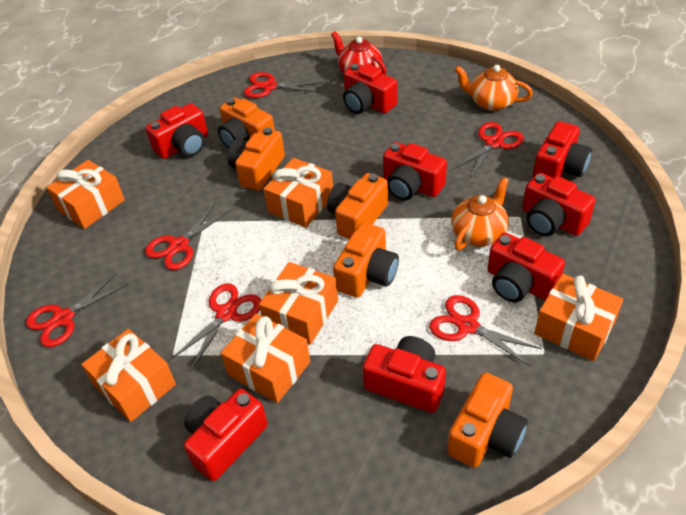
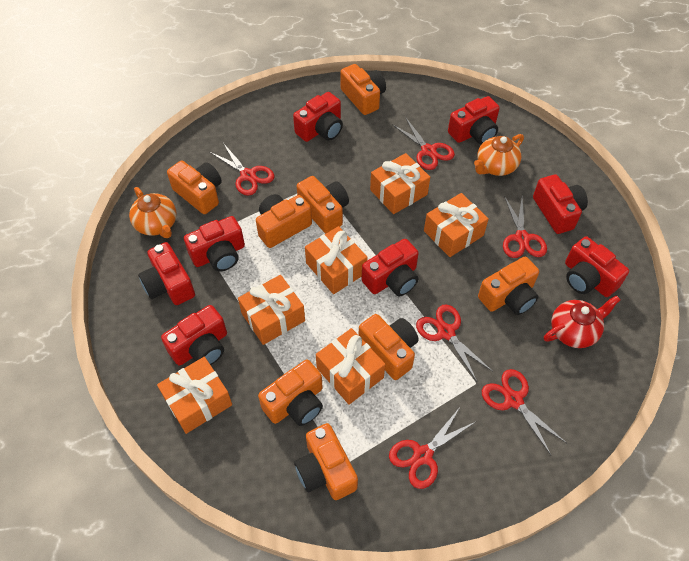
orange camera: [218,97,275,148] [228,127,285,191] [327,173,388,239] [333,223,399,298] [447,372,528,468] = 5 -> [167,161,222,214] [256,194,312,248] [258,359,323,426] [294,423,358,500] [297,176,349,233] [340,64,386,115] [359,314,418,380] [478,257,539,315] = 8

